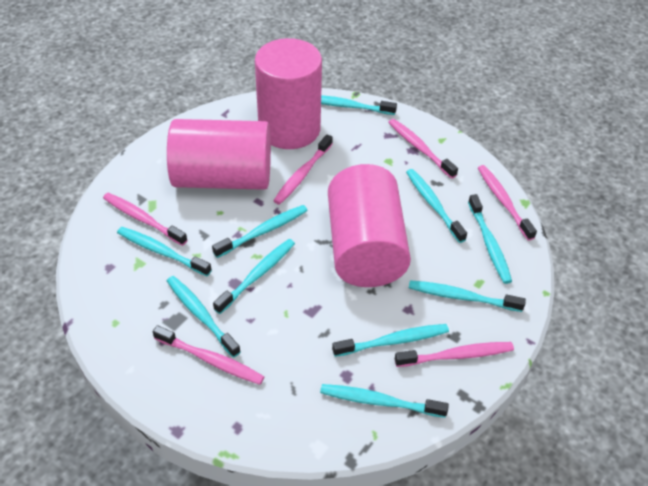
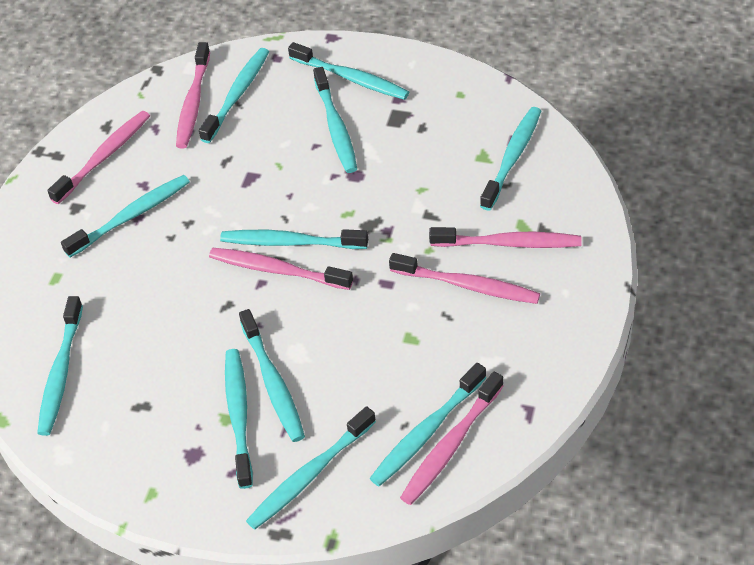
pink cylinder: [167,119,271,190] [255,38,322,149] [328,164,411,287] = 3 -> none = 0
turquoise toothbrush: [117,227,212,276] [167,276,241,358] [212,205,308,258] [213,239,295,314] [320,384,449,418] [321,95,397,115] [332,324,449,357] [406,169,467,243] [409,280,526,312] [468,194,512,284] = 10 -> [37,296,83,436] [61,175,190,257] [199,48,269,143] [220,229,368,249] [225,349,253,489] [239,309,305,442] [246,406,376,529] [288,42,409,100] [313,67,357,173] [369,363,486,486] [480,107,541,210] = 11

